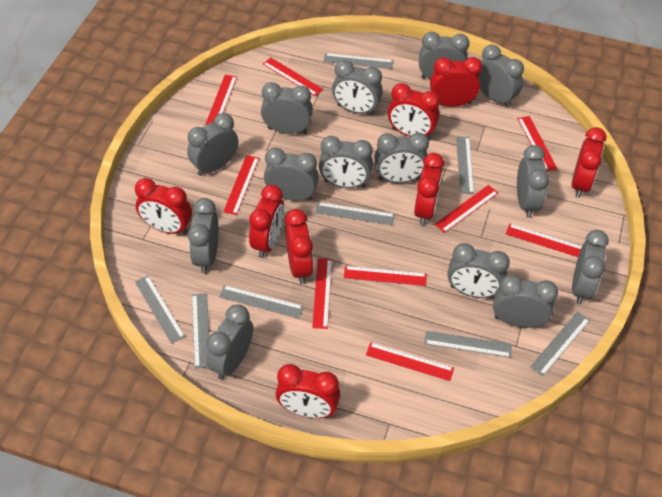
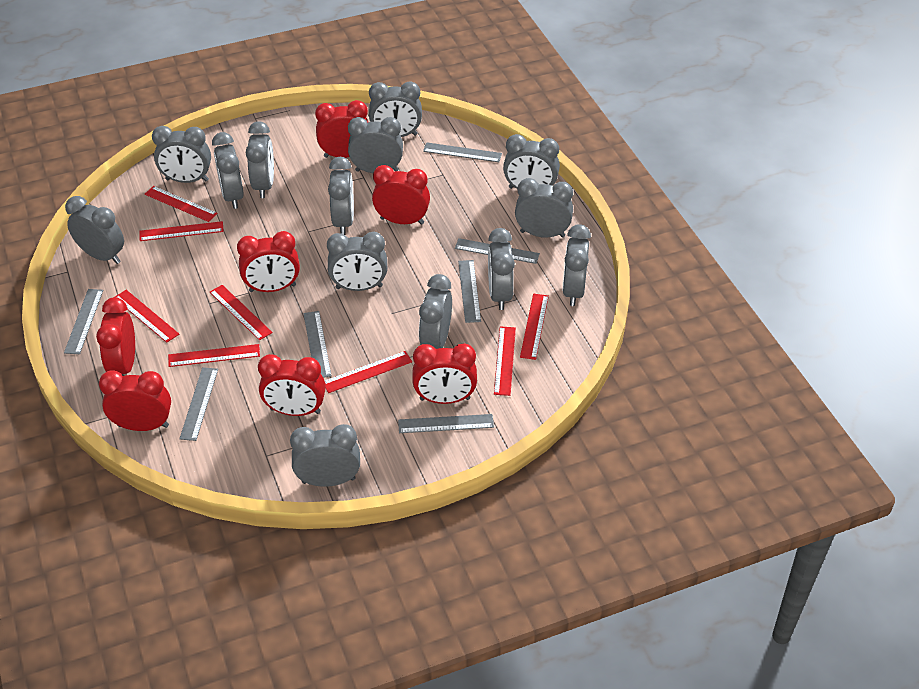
grey ruler: [135,275,185,344] [192,293,209,368] [219,285,303,318] [315,202,395,225] [324,53,393,69] [424,331,512,358] [456,136,474,194] [530,311,590,376] = 8 -> [64,289,103,354] [179,367,218,441] [303,311,332,378] [398,414,494,433] [423,142,502,162] [455,238,540,264] [458,260,481,323] = 7
red clock: [135,178,192,234] [249,185,285,258] [276,364,340,418] [285,209,314,284] [388,83,440,139] [414,153,444,225] [430,57,482,107] [572,127,607,198] = 8 -> [96,297,135,376] [99,371,171,431] [237,231,300,292] [258,354,326,416] [315,100,368,158] [372,165,430,225] [412,344,477,404] = 7
red ruler: [205,75,237,125] [223,155,259,215] [263,58,323,96] [312,258,332,329] [344,266,427,286] [366,342,454,381] [434,185,498,233] [506,223,582,257] [517,116,558,171] = 9 -> [115,290,179,343] [140,221,224,241] [145,186,218,222] [168,344,260,367] [210,285,273,340] [325,351,412,393] [494,326,516,396] [520,294,549,360] = 8

